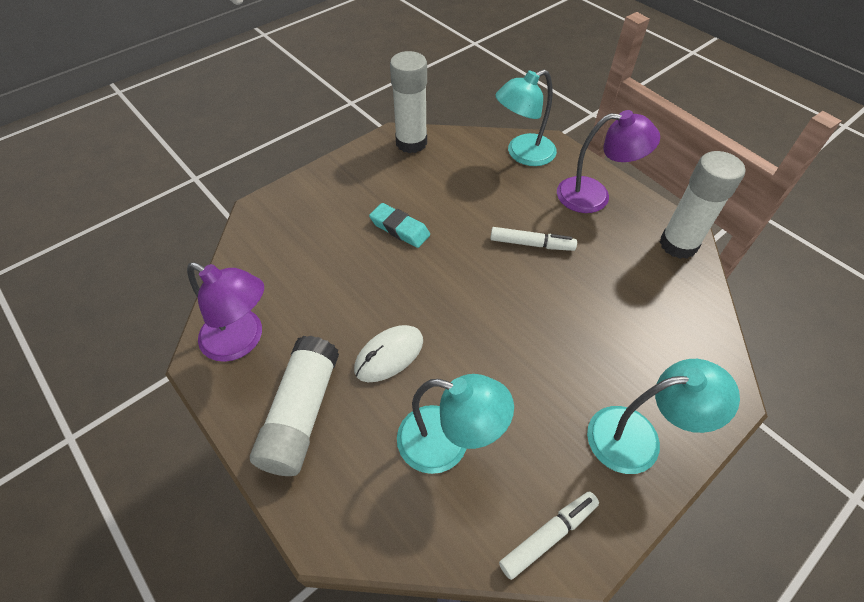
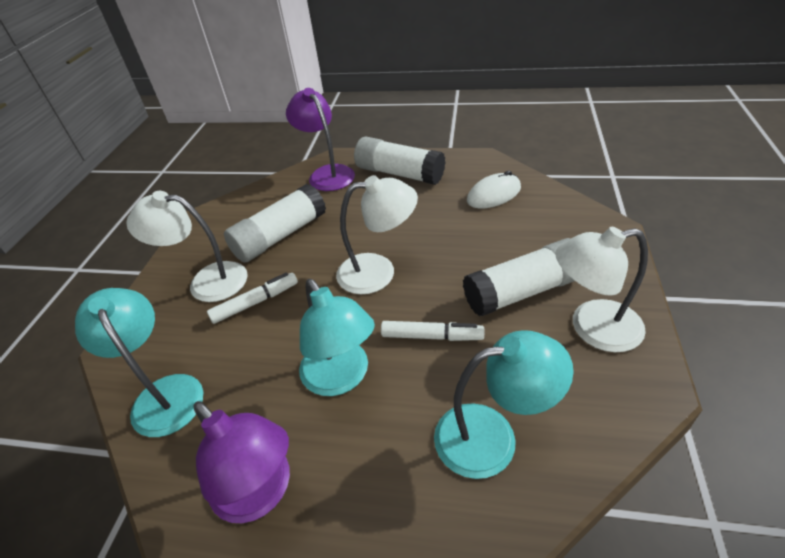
turquoise eraser: [369,203,430,248] = 1 -> none = 0
white lamp: none = 0 -> [126,191,248,302] [336,175,418,294] [555,227,648,352] = 3

